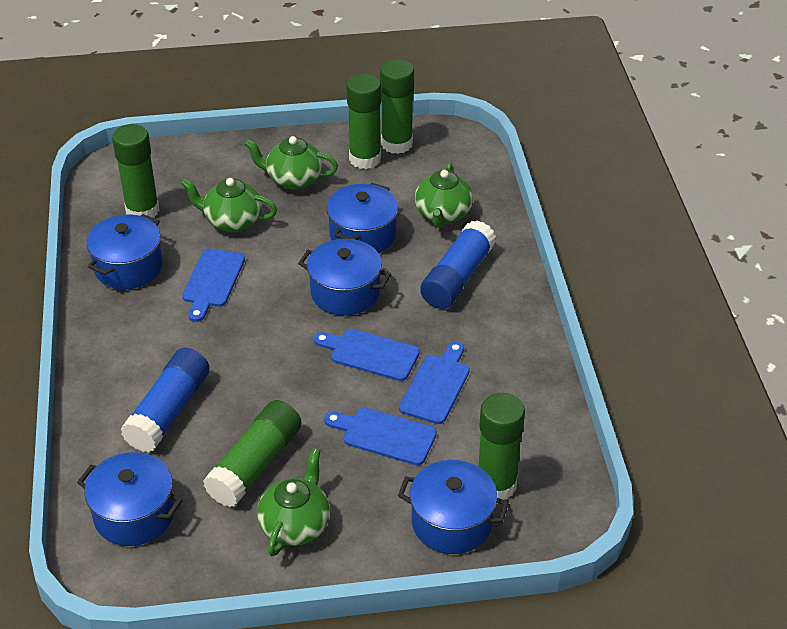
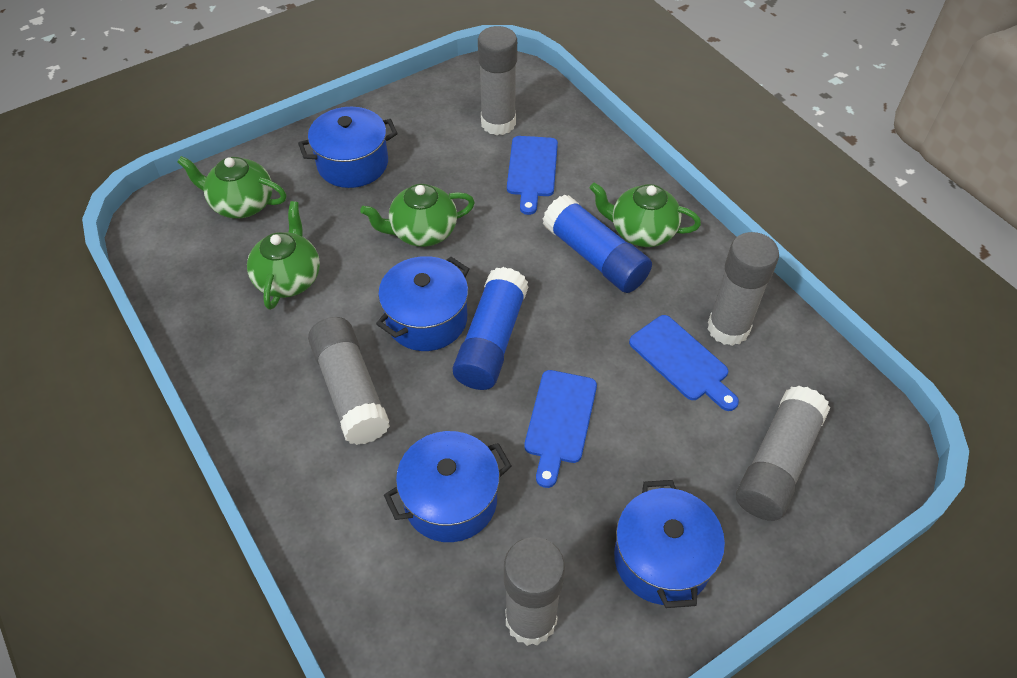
blue cutting board: [182,248,245,322] [313,329,420,381] [324,407,437,465] [399,342,470,424] = 4 -> [507,136,558,215] [524,370,597,488] [629,315,739,411] = 3
blue pot: [77,452,183,546] [86,214,162,290] [298,239,391,316] [327,183,398,253] [398,460,509,554] = 5 -> [298,107,398,188] [376,256,470,351] [384,431,512,542] [614,480,725,608] = 4
green glue stick: [112,124,159,218] [203,400,301,507] [347,74,381,169] [380,59,414,154] [478,393,525,500] = 5 -> none = 0
grey glue stick: none = 0 -> [308,317,390,445] [478,26,517,135] [504,537,565,646] [708,232,779,346] [736,386,830,521] = 5

